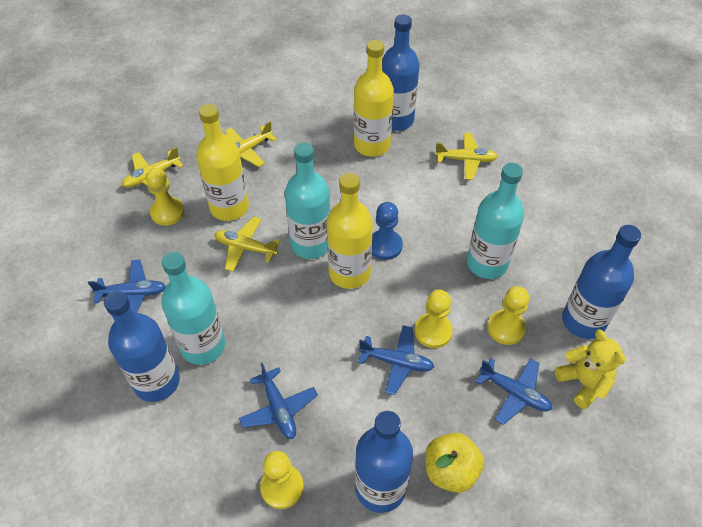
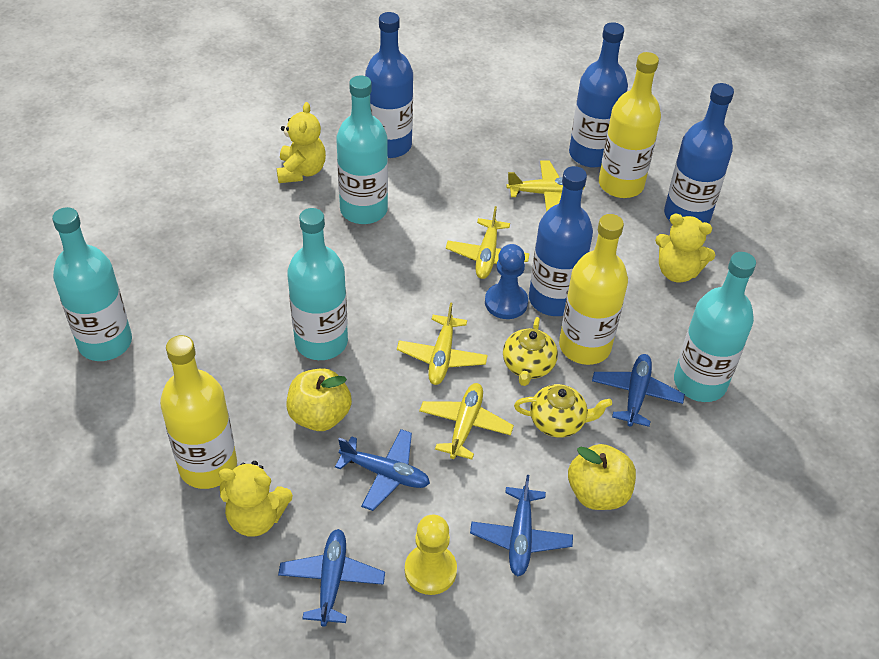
turquoise bottle: [161,252,225,365] [285,142,331,259] [467,163,524,279] = 3 -> [52,207,132,361] [287,208,348,360] [336,75,388,224] [674,252,756,402] = 4
yellow apple: [425,433,484,493] = 1 -> [286,368,352,431] [568,444,636,510] = 2
yellow pawn: [146,168,184,226] [260,451,304,509] [415,290,453,348] [488,286,529,345] = 4 -> [405,514,457,595] = 1
yellow teapot: none = 0 -> [503,317,558,386] [514,384,612,437] = 2
yellow teddy bear: [555,329,626,409] = 1 -> [219,461,293,537] [277,102,326,183] [655,214,715,282] = 3

